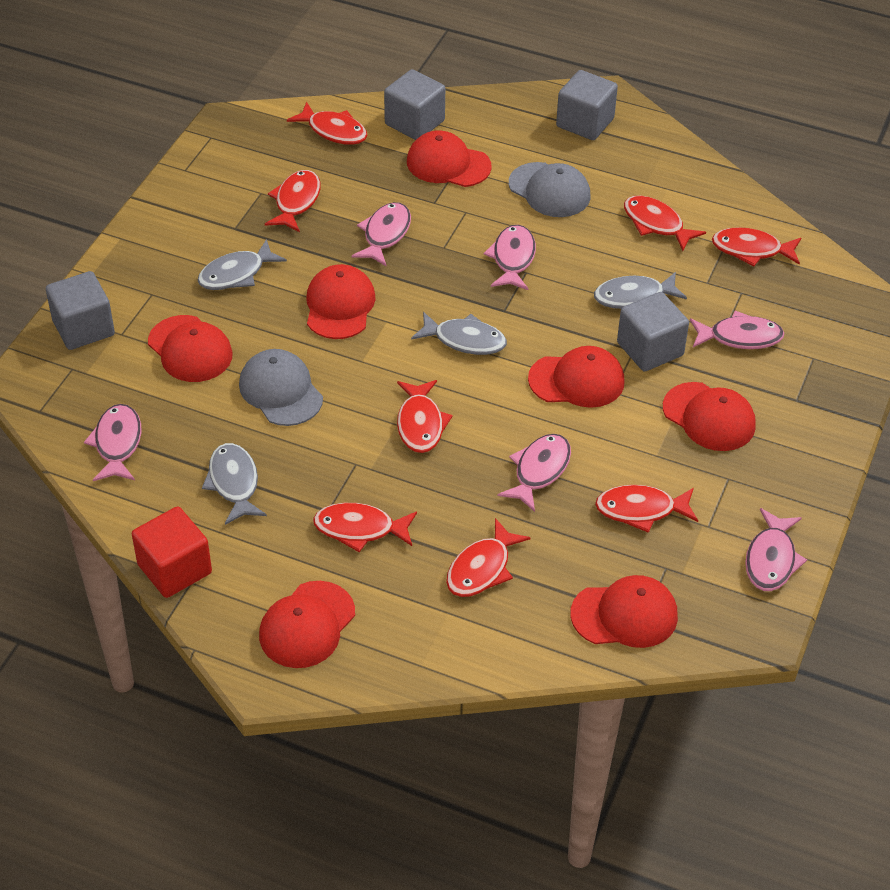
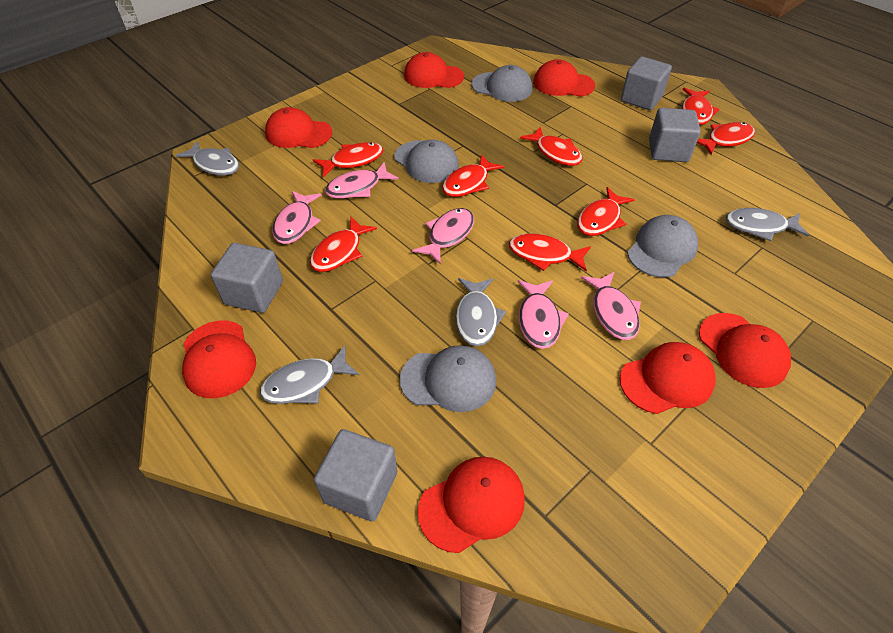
grey cap: [239,349,323,426] [509,162,590,217] = 2 -> [394,139,459,183] [400,345,496,412] [471,65,533,102] [627,215,698,277] = 4
pink fish: [84,404,142,481] [352,202,411,266] [484,225,536,290] [498,434,571,512] [690,311,784,349] [745,508,807,591] = 6 -> [272,191,321,244] [325,162,399,198] [412,208,474,265] [518,280,569,349] [581,272,641,340] = 5
red cube: [132,506,212,598] = 1 -> none = 0

